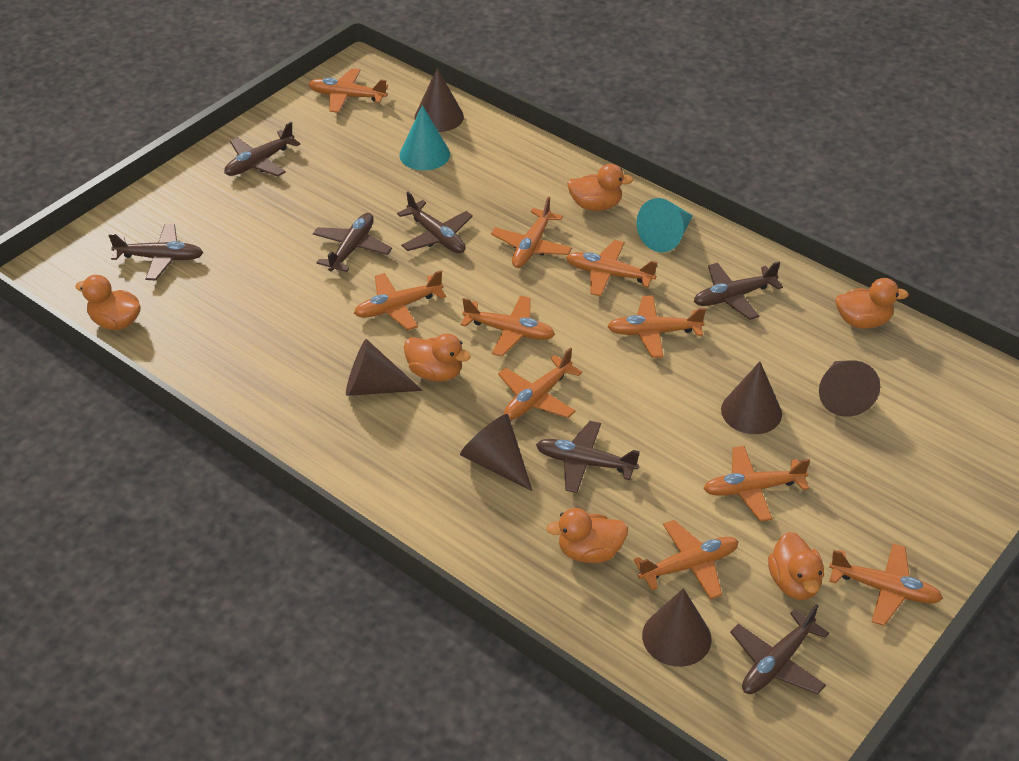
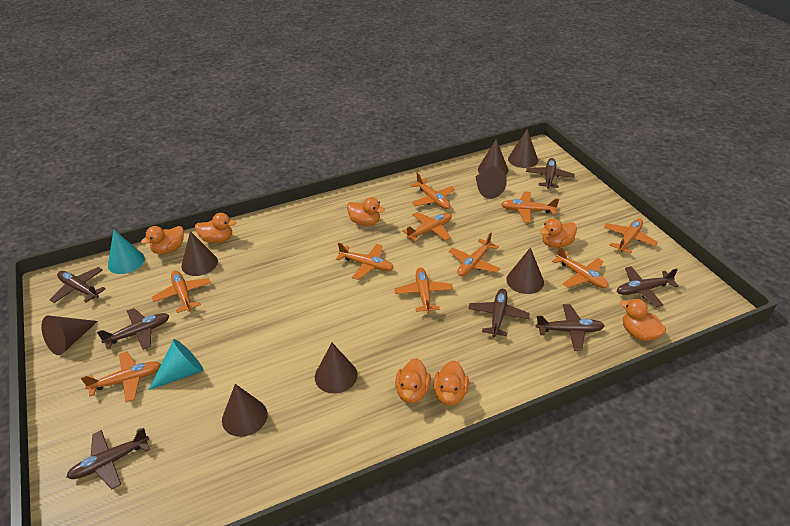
brown cone: [346,339,423,396] [414,68,464,132] [460,414,532,491] [642,588,712,667] [721,361,782,434] [819,361,880,417] = 6 -> [41,316,98,355] [181,231,218,276] [222,384,268,437] [315,343,357,393] [475,167,507,199] [478,139,508,175] [506,247,544,294] [508,129,538,168] = 8
orange duck: [75,275,141,330] [404,334,471,382] [546,508,628,563] [567,164,633,211] [768,532,824,600] [835,278,909,329] = 6 -> [141,226,184,255] [195,213,236,243] [347,197,385,226] [395,358,431,403] [433,361,469,406] [540,218,577,248] [620,299,666,341] = 7

